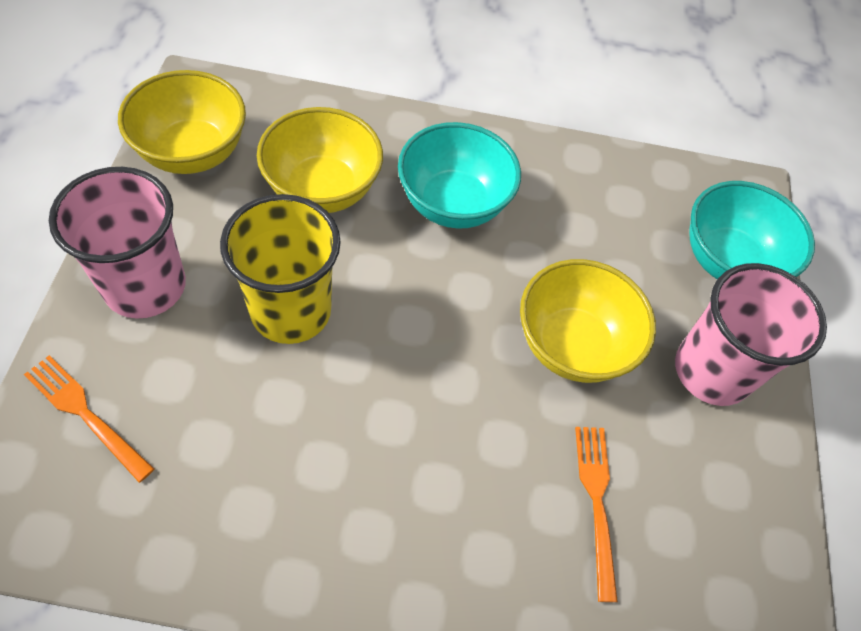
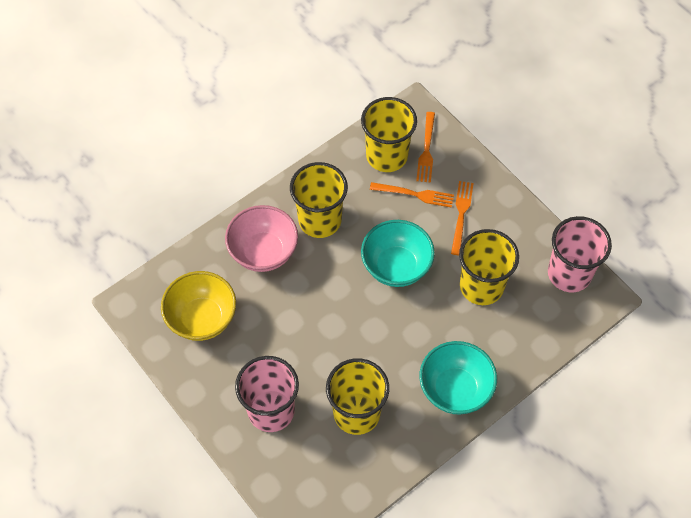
orange fork: [24,355,155,483] [575,427,618,602] = 2 -> [370,182,454,208] [416,112,435,183] [451,181,474,255] = 3
pink bowl: none = 0 -> [225,205,298,272] = 1
yellow bowl: [118,70,246,174] [257,107,383,213] [520,259,656,383] = 3 -> [161,271,236,341] = 1
yellow cup: [220,194,341,344] = 1 -> [290,162,348,238] [326,358,389,435] [361,97,417,172] [459,229,519,305] = 4

